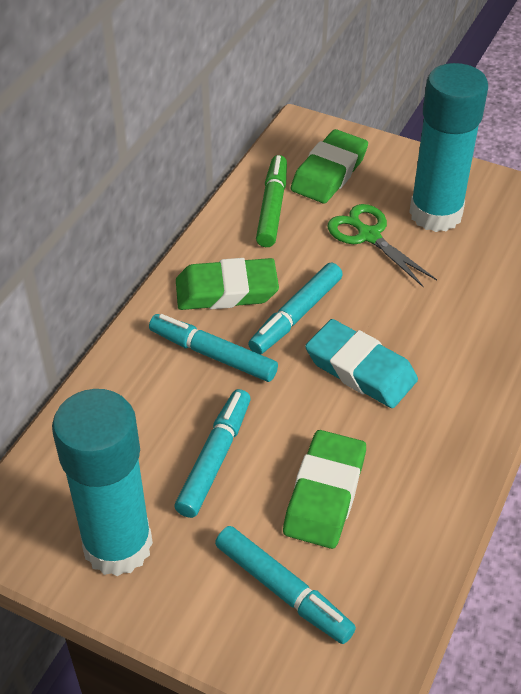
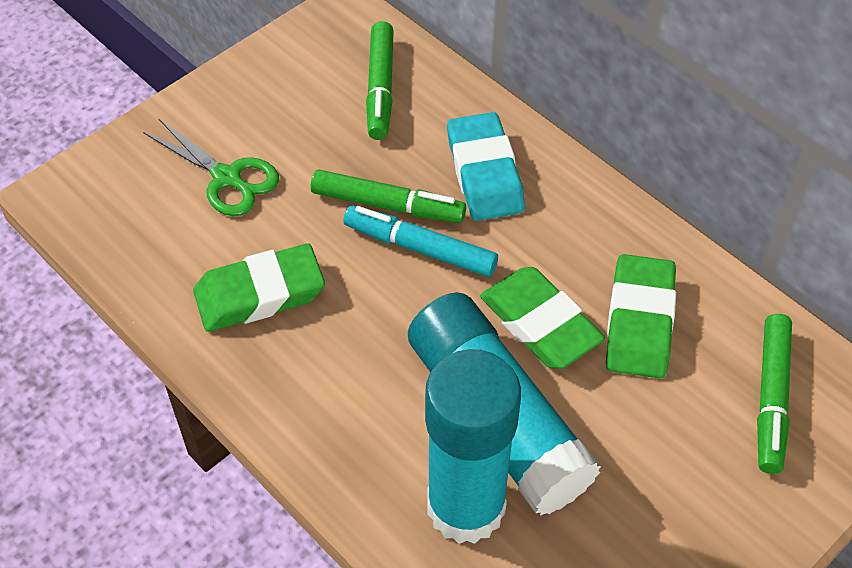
green marker: [256,155,287,247] = 1 -> [311,169,466,223] [366,21,394,140] [757,314,792,474] = 3
turquoise marker: [149,314,278,382] [175,389,251,518] [215,526,356,644] [248,263,343,355] = 4 -> [343,205,498,277] = 1

